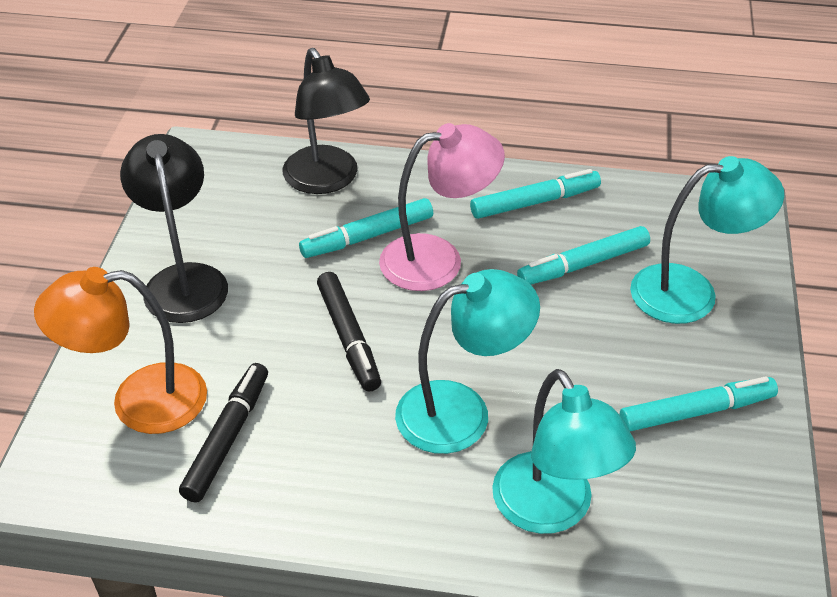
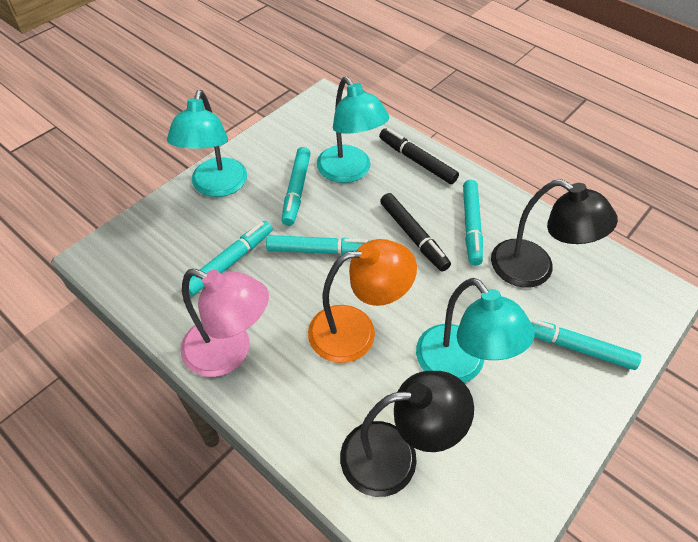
turquoise marker: [299,198,433,258] [470,169,601,219] [517,226,650,284] [620,376,778,431] = 4 -> [189,221,273,296] [266,235,368,255] [281,147,311,226] [463,180,483,266] [528,317,641,370] = 5

